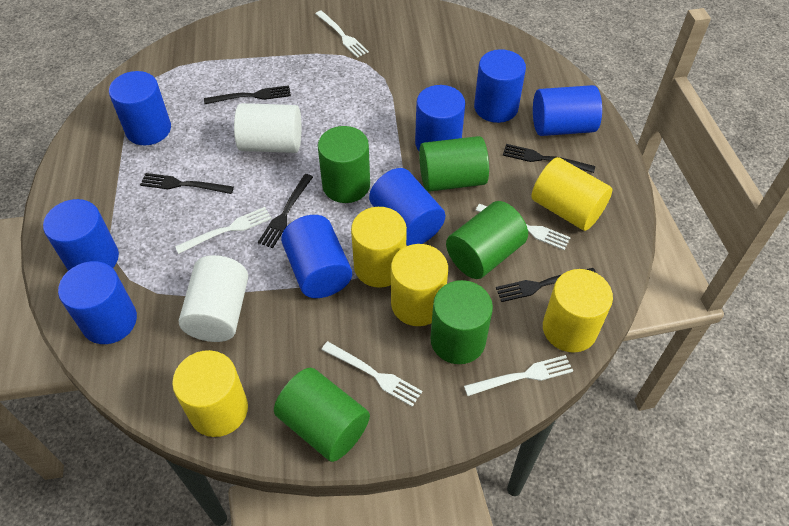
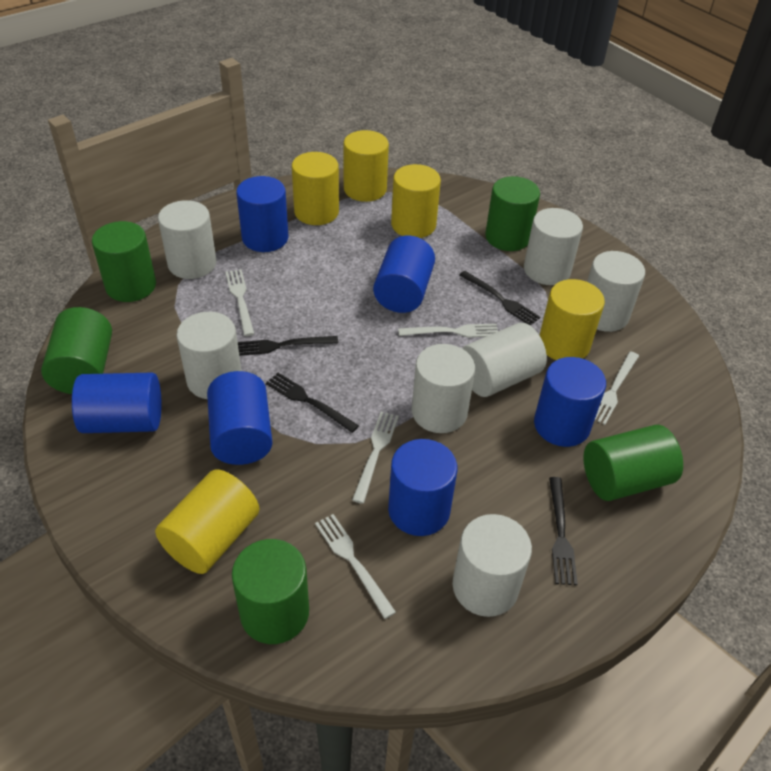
black fork: [140,173,234,194] [204,85,291,104] [258,174,313,248] [496,268,596,302] [503,144,595,173] = 5 -> [238,336,338,356] [266,373,359,433] [459,271,540,326] [549,477,578,585] = 4
blue cylinder: [43,199,119,271] [58,261,137,344] [109,71,171,145] [281,215,352,298] [369,168,445,246] [415,85,465,151] [474,49,526,123] [533,85,602,136] = 8 -> [72,373,162,433] [207,371,273,465] [236,176,288,252] [373,235,435,313] [388,439,457,536] [534,357,606,447] = 6
white cylinder: [179,255,248,342] [234,103,302,153] = 2 -> [158,200,217,279] [176,312,241,399] [412,344,475,433] [452,514,532,617] [462,323,547,397] [524,208,583,285] [587,251,645,332] = 7

